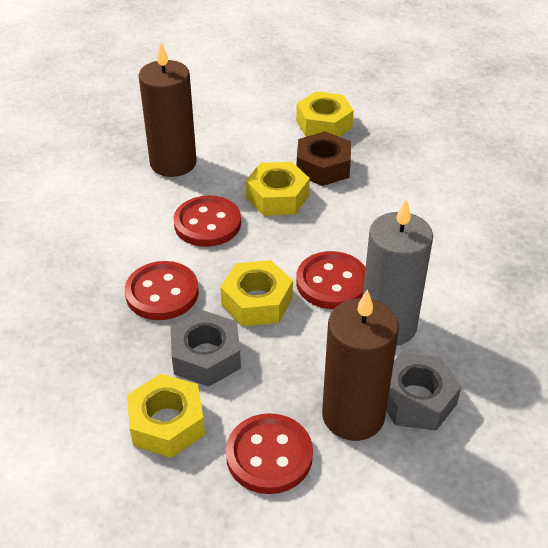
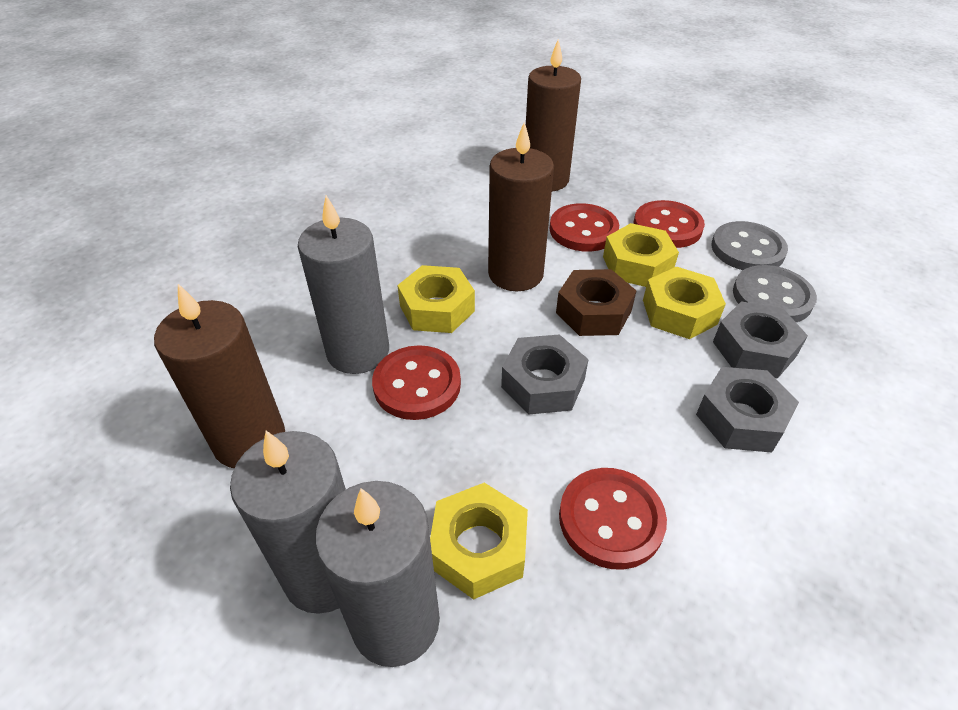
brown candle: [139,42,197,177] [322,289,399,441] = 2 -> [154,284,285,468] [488,122,554,291] [526,39,581,192] = 3
grey button: none = 0 -> [711,221,788,270] [733,265,817,322] = 2
grey candle: [363,199,433,346] = 1 -> [230,431,346,614] [298,195,389,374] [315,481,440,667] = 3
grey nut: [171,310,241,387] [386,353,461,431] = 2 -> [501,334,589,415] [696,367,799,453] [713,301,808,379] = 3

